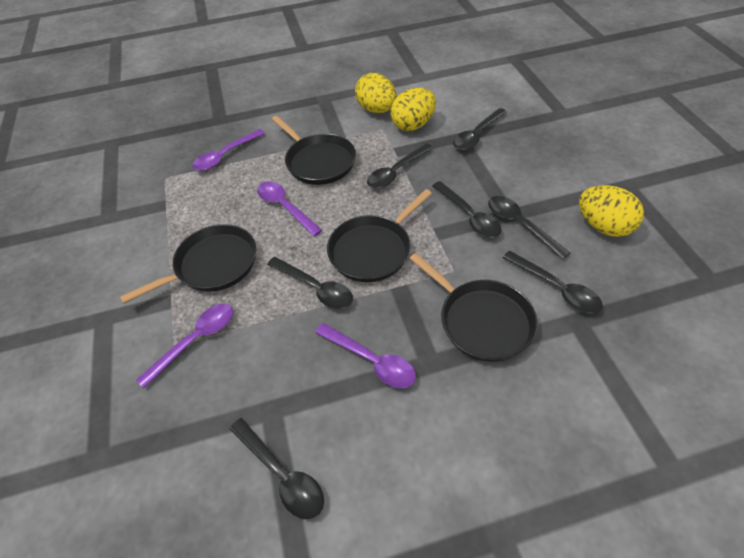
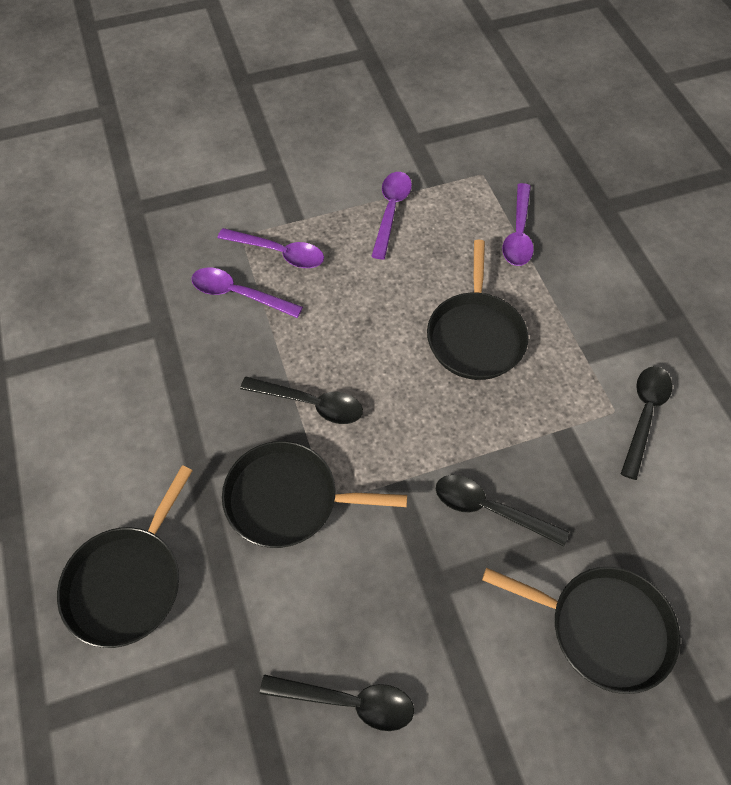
black spoon: [229,418,324,519] [267,257,353,309] [367,143,433,189] [432,181,502,238] [453,108,507,150] [488,196,570,259] [503,251,603,314] = 7 -> [240,377,363,424] [260,674,414,731] [436,475,569,547] [621,366,672,480] = 4
yellow egg: [355,73,397,113] [390,88,436,131] [579,185,644,237] = 3 -> none = 0

